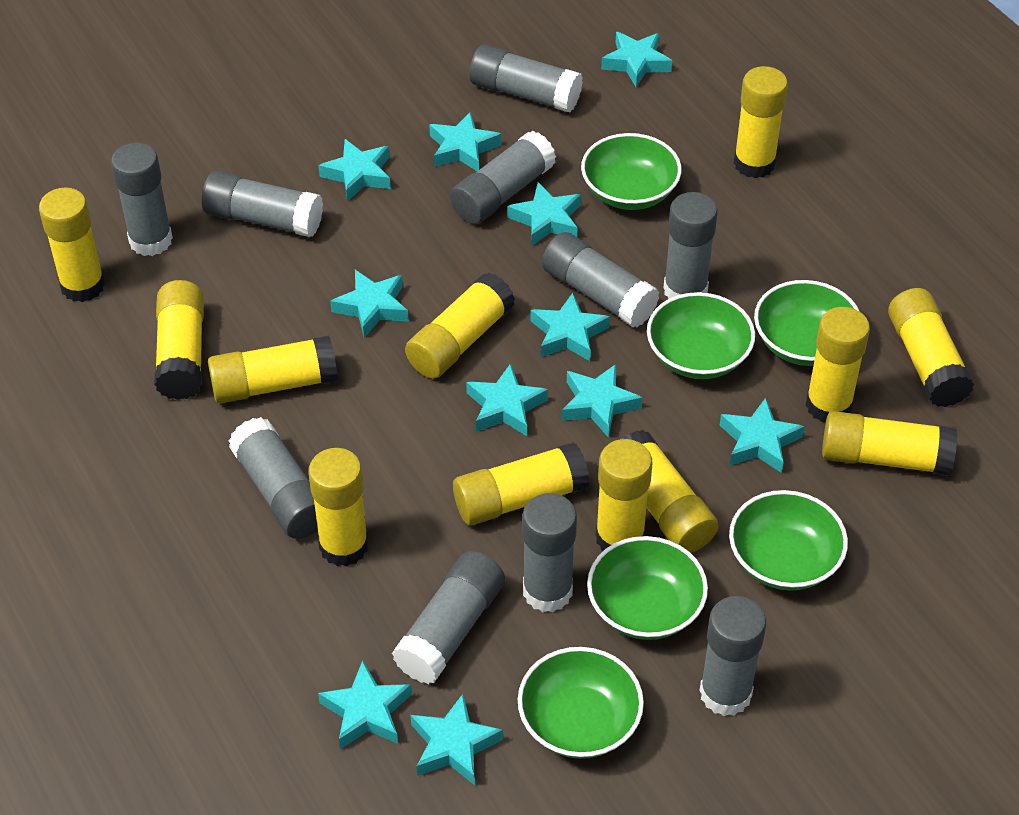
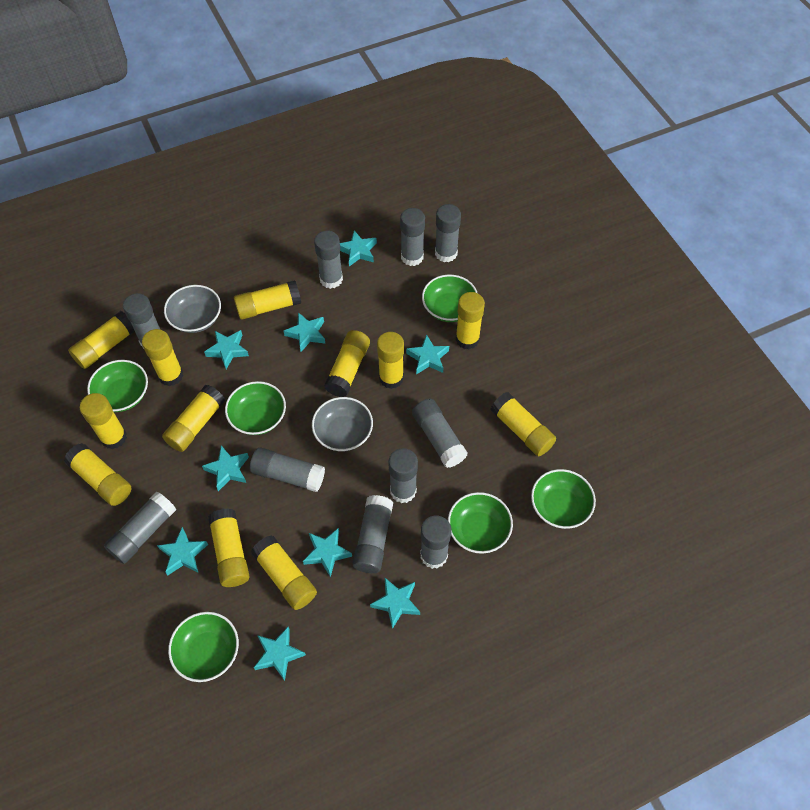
grey bowl: none = 0 -> [164,285,221,333] [312,397,373,452] = 2
turquoise star: [318,139,391,201] [318,660,412,749] [330,270,409,338] [411,694,503,785] [429,112,501,171] [466,363,548,436] [507,182,581,246] [531,293,610,361] [561,364,643,437] [601,32,672,87] [720,398,804,473] = 11 -> [157,527,208,575] [202,445,249,491] [204,330,249,369] [254,627,306,681] [284,312,326,352] [303,528,352,578] [340,230,377,266] [370,578,420,629] [406,334,449,374] = 9

